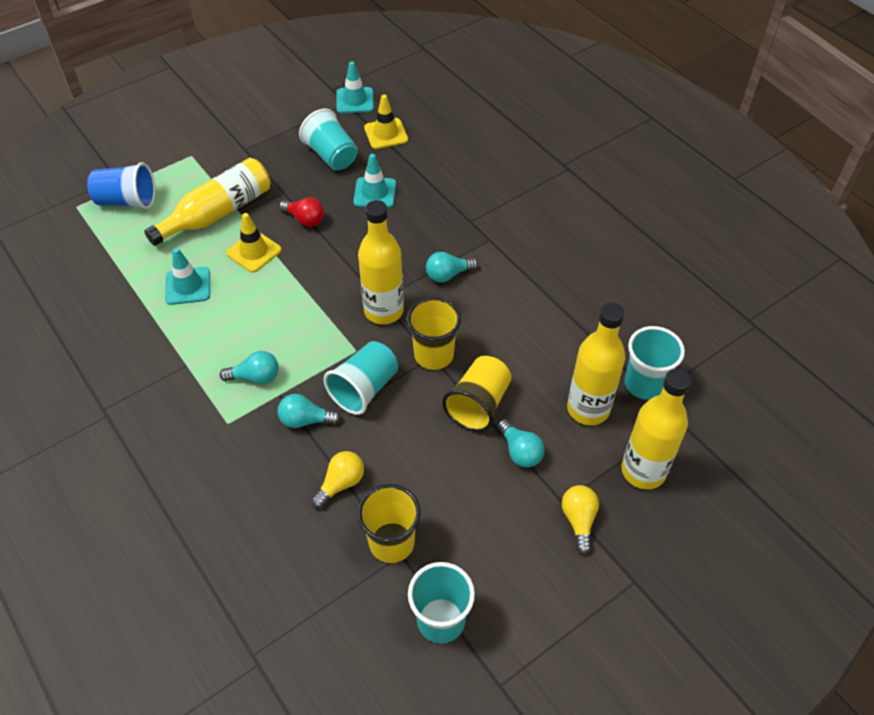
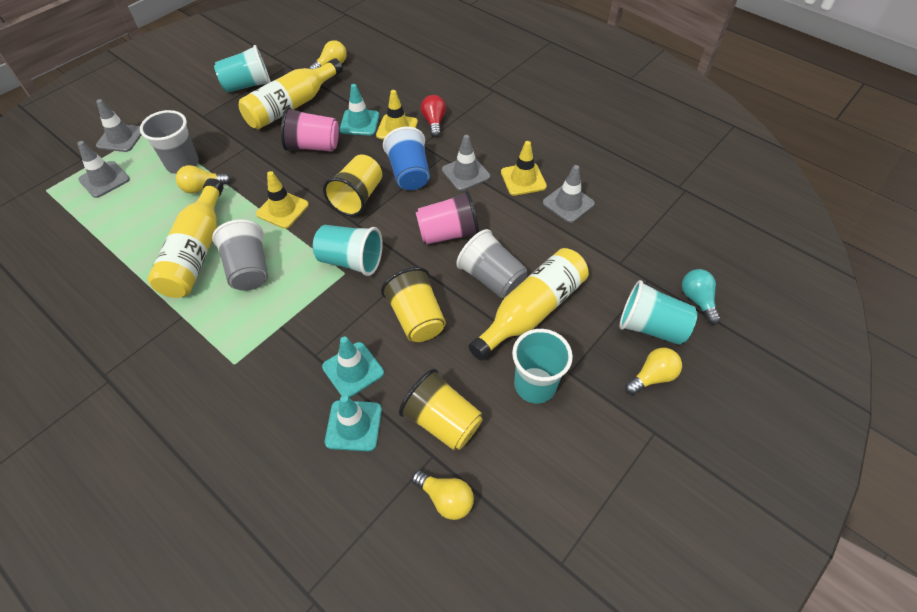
grey cup: none = 0 -> [140,110,199,174] [212,219,268,291] [456,229,527,298] = 3
grey traffic cone: none = 0 -> [77,141,130,198] [96,99,141,152] [442,135,490,191] [543,165,595,223] = 4
pink cup: none = 0 -> [281,107,339,152] [416,191,479,244] = 2
turquoise light bulb: [220,351,278,384] [277,394,341,428] [426,252,478,282] [497,419,545,468] = 4 -> [682,269,721,324] = 1
yellow bottle: [144,158,270,246] [358,200,404,324] [567,303,625,425] [621,369,691,489] = 4 -> [148,178,223,298] [239,58,343,129] [468,248,589,360] = 3
yellow light bulb: [311,451,364,508] [562,485,599,555] = 2 -> [176,165,231,194] [310,40,347,69] [412,470,474,520] [625,348,682,395] = 4
yellow traffic cone: [226,213,282,273] [364,95,408,149] = 2 -> [256,171,309,229] [376,90,418,140] [501,141,547,196] = 3

